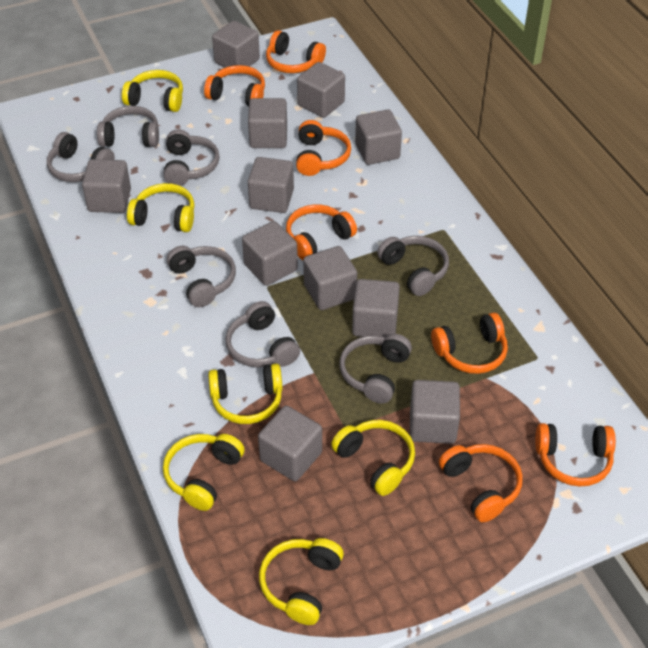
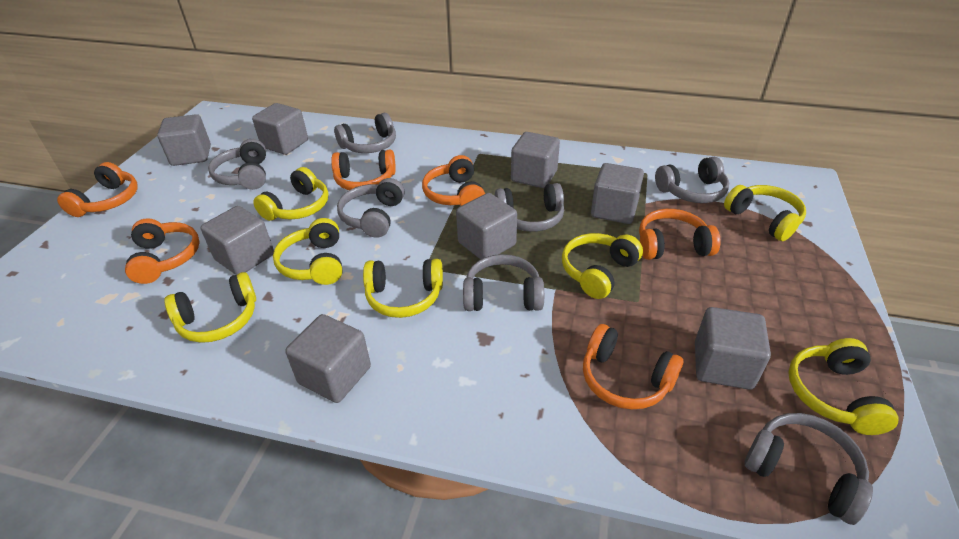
grey cube: [82,159,131,213] [212,20,260,74] [242,221,298,286] [248,98,287,148] [248,157,294,213] [258,406,322,481] [297,62,345,118] [303,246,357,310] [352,279,400,337] [355,110,402,165] [410,380,460,444] = 11 -> [157,114,211,166] [200,206,274,275] [252,103,308,155] [285,314,371,403] [456,193,517,259] [511,132,560,188] [591,163,644,224] [695,307,771,390] = 8
orange headphones: [204,65,265,106] [266,30,326,73] [286,204,357,260] [296,120,351,176] [431,312,508,374] [439,444,523,522] [535,423,616,487] = 7 -> [57,162,138,217] [125,218,200,284] [331,150,396,190] [422,155,485,206] [583,324,683,410] [639,209,721,260] = 6
yellow headphones: [122,70,183,112] [127,183,195,232] [163,434,245,511] [208,364,282,424] [259,538,344,625] [331,420,415,496] = 6 -> [164,272,256,343] [253,167,328,221] [273,218,343,285] [363,259,443,318] [562,233,643,299] [724,185,806,241] [788,338,899,435] = 7

